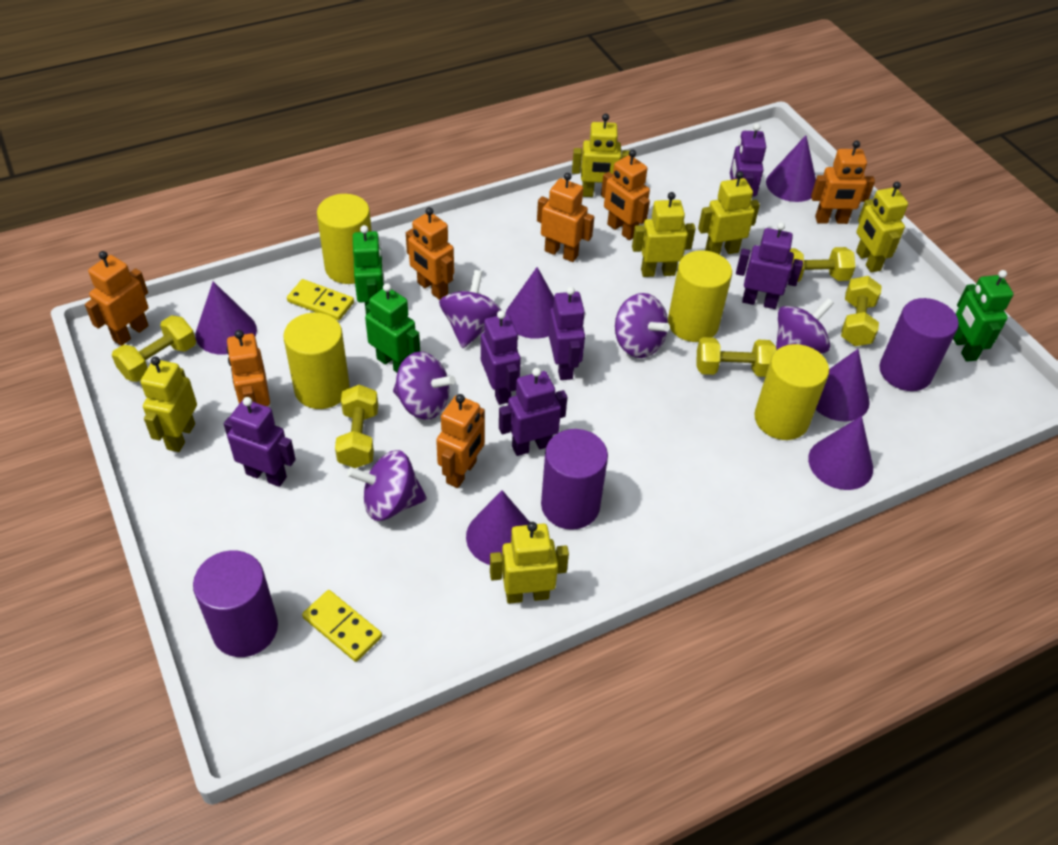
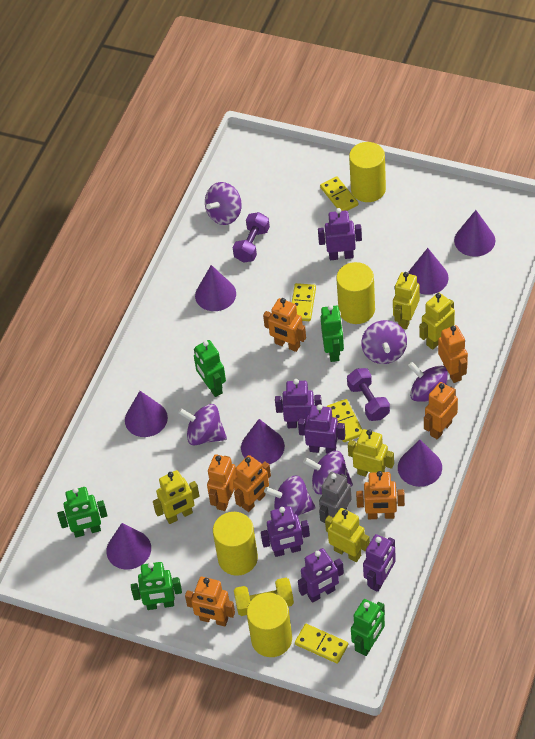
green robot: [353,225,384,310] [365,283,420,373] [953,270,1013,362] = 3 -> [57,487,108,538] [131,562,182,610] [194,340,226,397] [321,305,344,362] [351,599,385,656] = 5
grey robot: none = 0 -> [319,472,352,523] = 1
purple cone: [195,281,257,355] [466,490,530,565] [505,267,554,339] [766,135,816,202] [808,416,873,490] [816,349,870,422] = 6 -> [106,523,151,570] [125,391,168,437] [195,265,236,311] [241,419,285,464] [398,440,442,487] [408,248,449,295] [454,210,495,257] = 7
purple cylinder: [193,550,278,657] [541,429,608,530] [879,298,959,391] = 3 -> none = 0
purple dumbbell: none = 0 -> [233,212,270,263] [347,368,390,421] = 2
purple spinning top: [347,450,427,521] [393,351,456,420] [439,270,502,348] [615,293,670,358] [776,298,834,354] = 5 -> [178,404,227,445] [205,182,242,225] [264,476,316,516] [303,451,353,494] [362,320,407,364] [408,362,448,402] = 6
yellow domino: [287,279,354,321] [302,590,382,662] = 2 -> [292,283,316,321] [295,624,348,664] [320,177,358,211] [327,399,362,442] = 4
yellow dumbbell: [112,315,196,382] [335,385,378,468] [697,337,777,377] [790,247,856,282] [841,276,882,346] = 5 -> [234,578,294,616] = 1
yellow robot: [140,356,197,452] [490,522,569,604] [572,114,629,198] [632,192,696,277] [698,171,760,255] [856,182,908,273] = 6 -> [153,470,200,524] [325,508,370,562] [348,429,394,477] [393,272,420,329] [419,293,455,350] = 5

